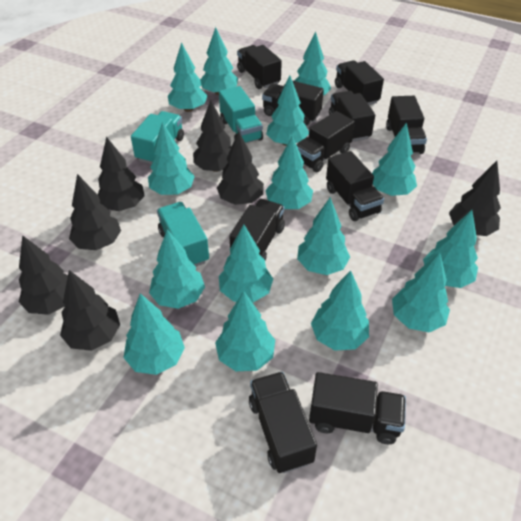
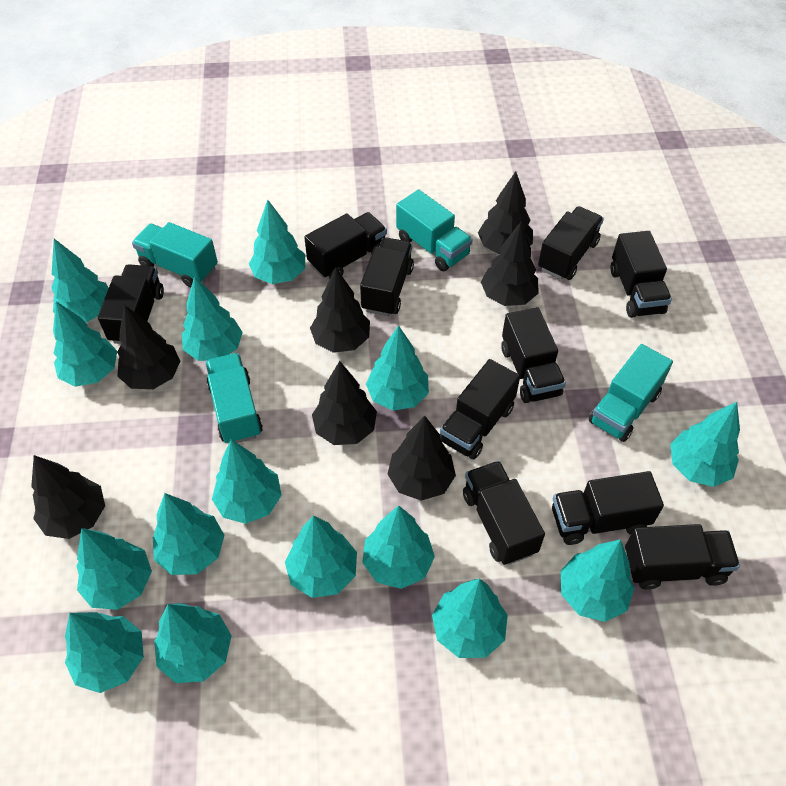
turquoise truck: [131,111,184,164] [157,202,209,267] [219,86,263,143] = 3 -> [132,222,218,287] [205,353,263,443] [396,189,473,271] [589,344,673,442] = 4

